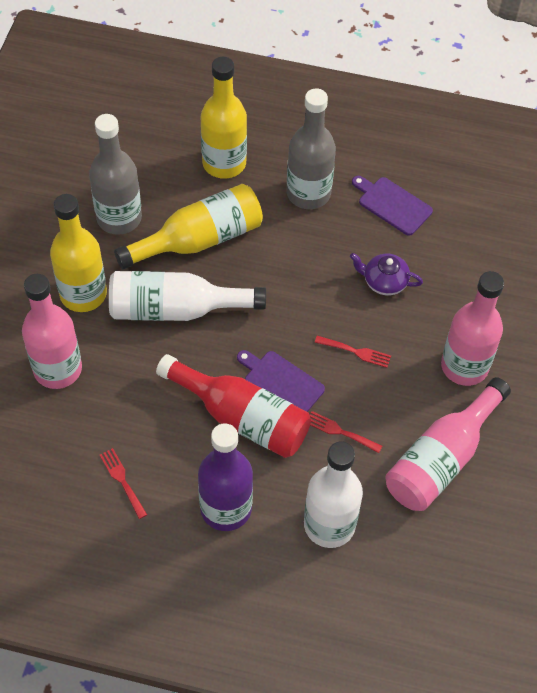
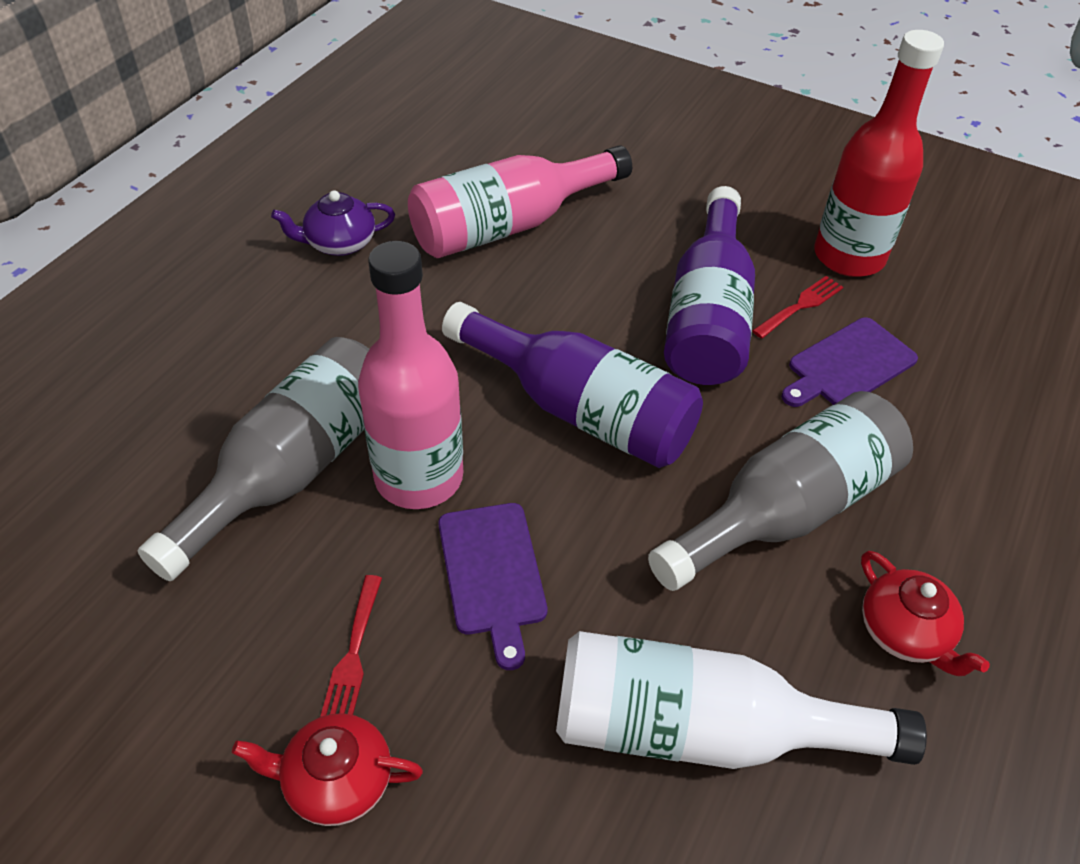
pink bottle: [22,274,82,389] [385,377,511,511] [441,271,504,386] = 3 -> [358,241,463,509] [408,145,632,258] = 2
purple bottle: [198,423,253,531] = 1 -> [442,302,703,468] [664,186,755,385] = 2
red fork: [100,448,147,519] [310,411,382,453] [315,336,391,368] = 3 -> [320,575,382,717] [752,276,843,339] = 2
red teapot: none = 0 -> [232,713,423,826] [861,551,990,676] = 2
white bottle: [109,271,266,321] [304,441,363,548] = 2 -> [556,631,927,769] = 1
yellow bottle: [50,194,107,312] [114,184,263,269] [201,57,247,179] = 3 -> none = 0

